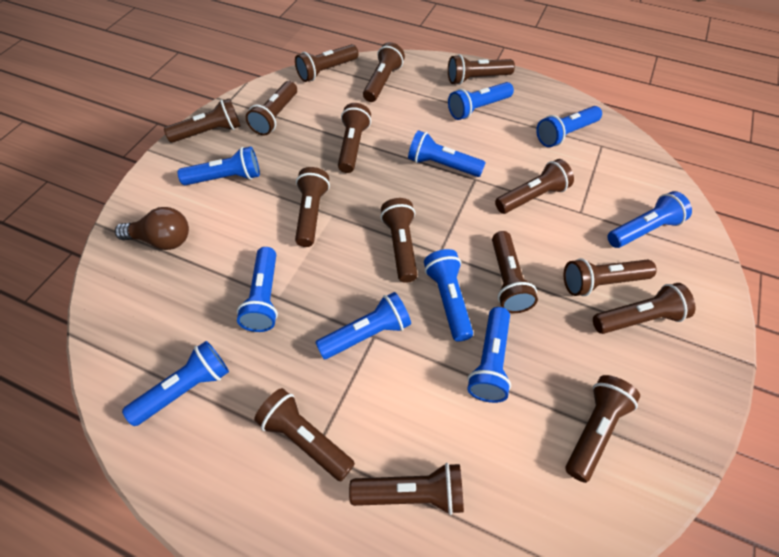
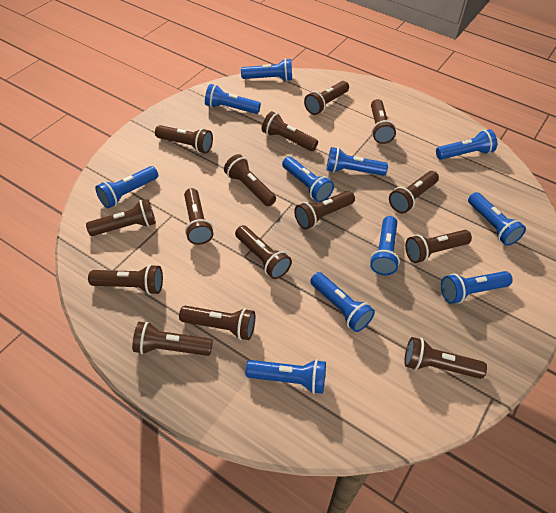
blue flashlight: [122,341,229,426] [177,146,260,185] [237,247,278,332] [315,292,411,359] [408,130,486,177] [424,249,473,341] [448,82,514,120] [467,307,511,403] [536,106,602,147] [607,191,692,248] = 10 -> [95,166,158,208] [205,84,261,114] [241,58,292,82] [246,359,326,394] [282,157,334,202] [310,272,375,332] [327,147,388,176] [370,216,400,275] [436,129,497,160] [441,271,513,304] [468,192,526,246] = 11
brown light bulb: [115,207,189,250] = 1 -> none = 0

